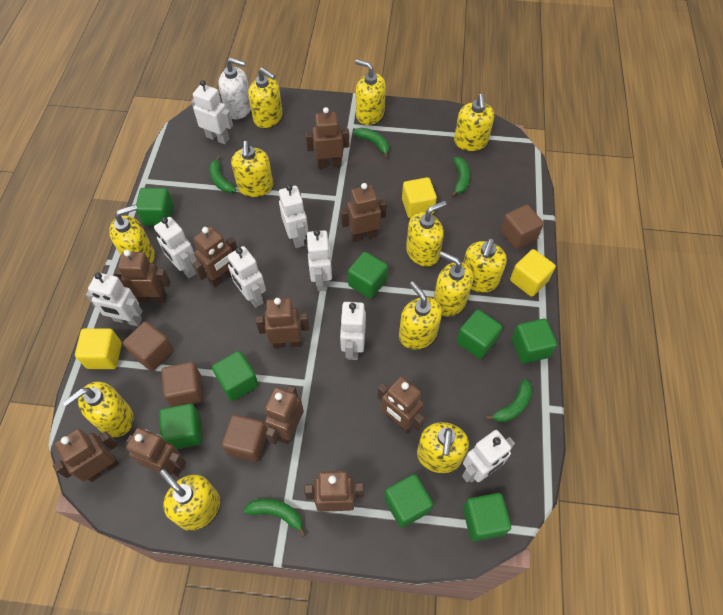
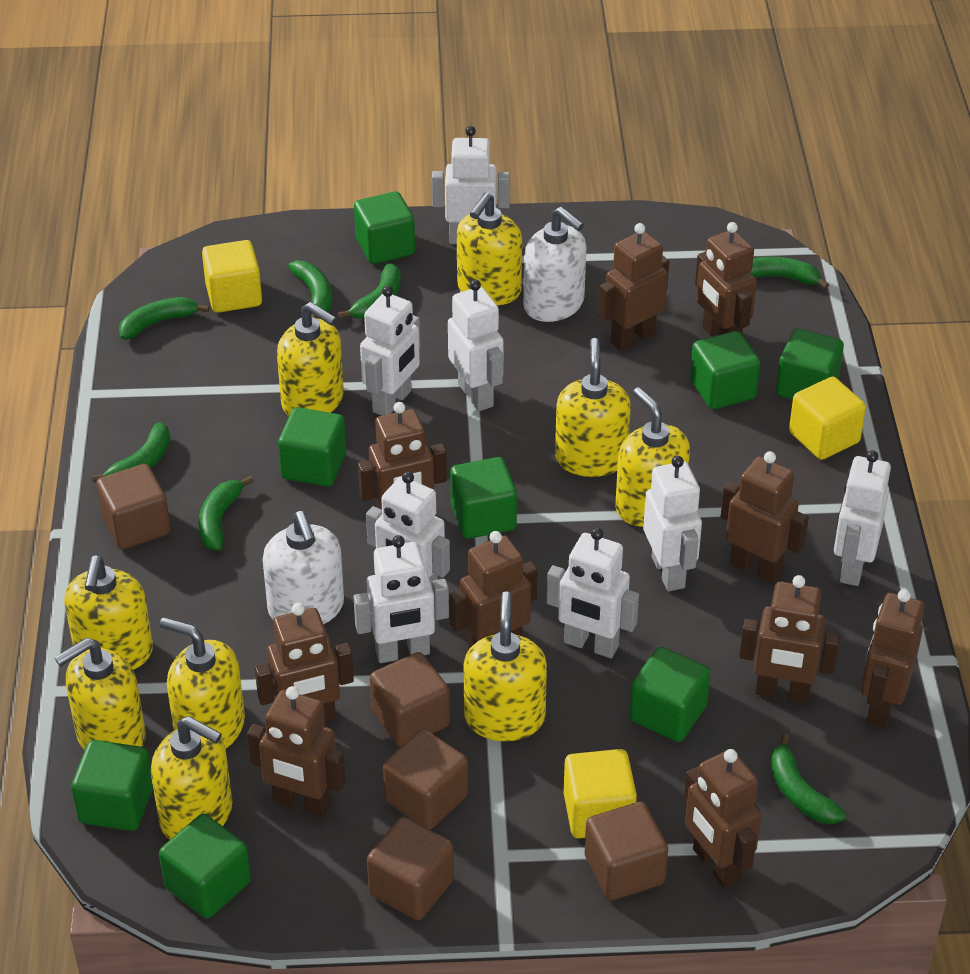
brown cube: [123,321,174,371] [161,362,204,407] [222,415,267,462] [501,204,544,249] = 4 -> [96,464,171,549] [367,817,454,920] [370,652,450,747] [383,729,468,830] [585,802,668,900] = 5
green banana: [209,156,236,193] [244,499,306,537] [353,128,389,158] [451,157,470,196] [486,379,532,422] = 5 -> [92,422,170,482] [119,297,209,340] [199,476,253,551] [288,260,332,318] [338,263,401,319] [750,257,829,289] [771,734,846,824] = 7
white soap dispenser: [218,58,251,119] = 1 -> [263,511,344,624] [523,207,586,322] = 2
yellow soap dispenser: [63,382,133,437] [109,204,155,263] [160,469,220,531] [231,141,273,197] [248,68,283,128] [355,59,386,125] [399,281,442,350] [406,201,447,267] [417,422,469,473] [433,251,473,317] [454,94,494,151] [463,238,507,292] = 12 -> [54,638,146,750] [64,556,153,670] [151,716,232,840] [160,617,245,748] [277,302,344,416] [457,192,522,305] [464,591,547,741] [555,338,631,477] [615,388,690,527] = 9

